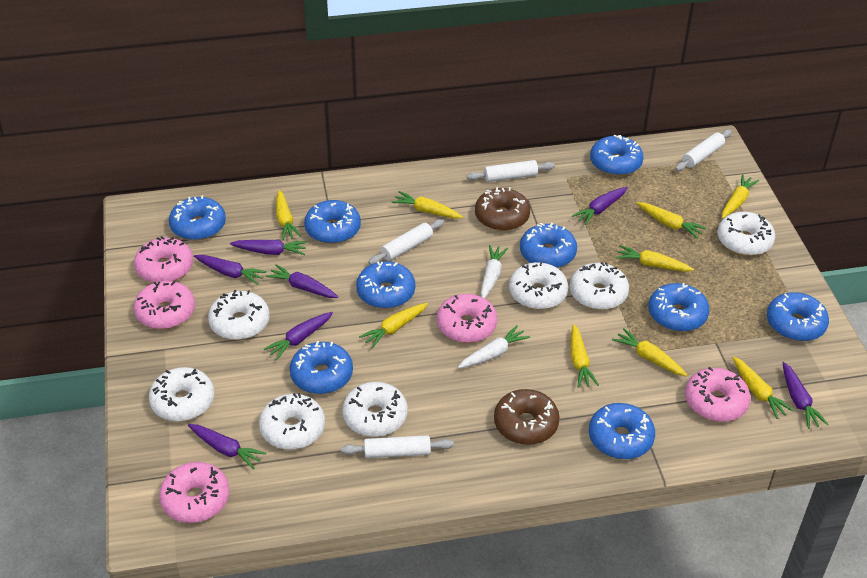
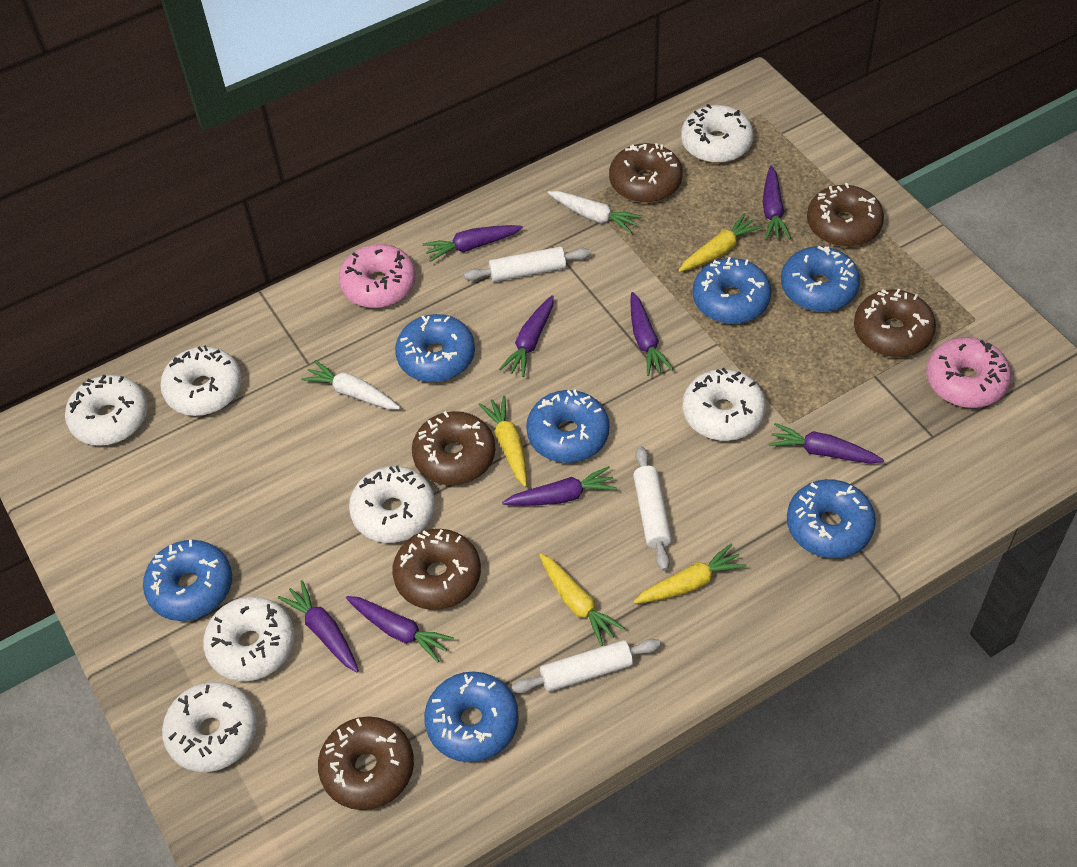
blue donut: [169,195,226,241] [290,341,353,394] [304,200,361,244] [356,261,415,309] [520,223,577,268] [589,403,655,459] [590,135,644,176] [649,283,709,332] [767,292,829,341] = 9 -> [143,540,232,621] [395,314,475,382] [424,671,519,762] [526,389,609,463] [692,257,771,324] [781,246,860,312] [787,479,876,558] = 7
brown donut: [475,187,530,231] [494,389,560,445] = 2 -> [318,716,414,810] [392,529,481,610] [412,411,495,485] [609,143,683,203] [807,183,884,247] [854,289,936,357] = 6
pink donut: [134,236,193,283] [134,281,195,329] [159,462,229,523] [437,294,497,343] [685,367,751,422] = 5 -> [339,244,416,308] [927,337,1011,408] = 2
purple carrot: [188,424,266,469] [194,255,267,285] [230,240,307,255] [264,312,333,360] [266,264,338,298] [572,187,628,225] [783,362,829,429] = 7 -> [278,580,359,672] [346,596,454,662] [423,225,523,262] [499,295,554,377] [502,466,617,506] [630,292,674,376] [763,166,791,240] [769,423,884,464] = 8
white rolling pin: [341,435,454,458] [368,219,444,265] [467,160,555,182] [675,129,732,171] = 4 -> [464,247,591,282] [511,639,661,693] [633,446,672,571] = 3
yellow carrot: [276,190,301,240] [359,303,428,348] [392,191,463,219] [571,324,599,388] [612,328,687,376] [616,245,694,272] [637,202,706,239] [722,174,759,219] [732,356,794,419] = 9 -> [479,396,527,487] [539,553,625,646] [633,543,746,604] [678,213,762,272] = 4

